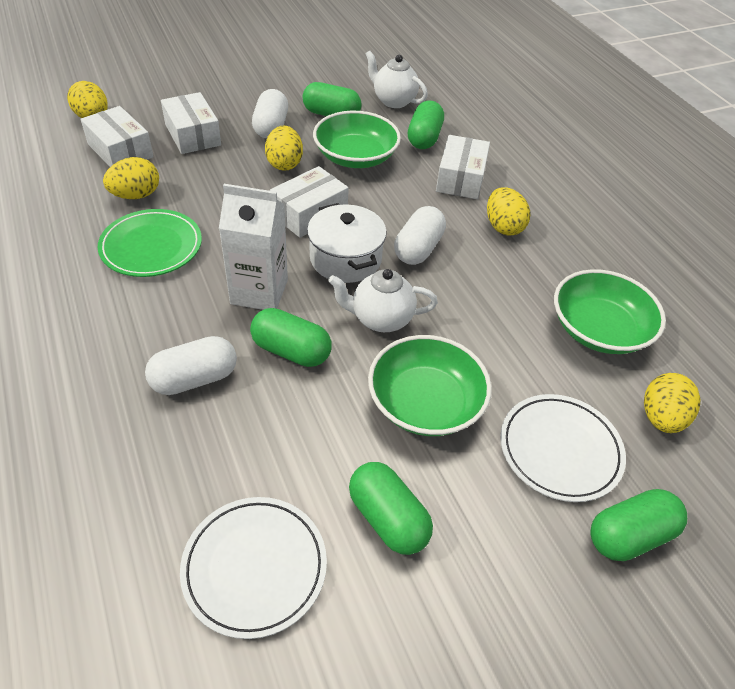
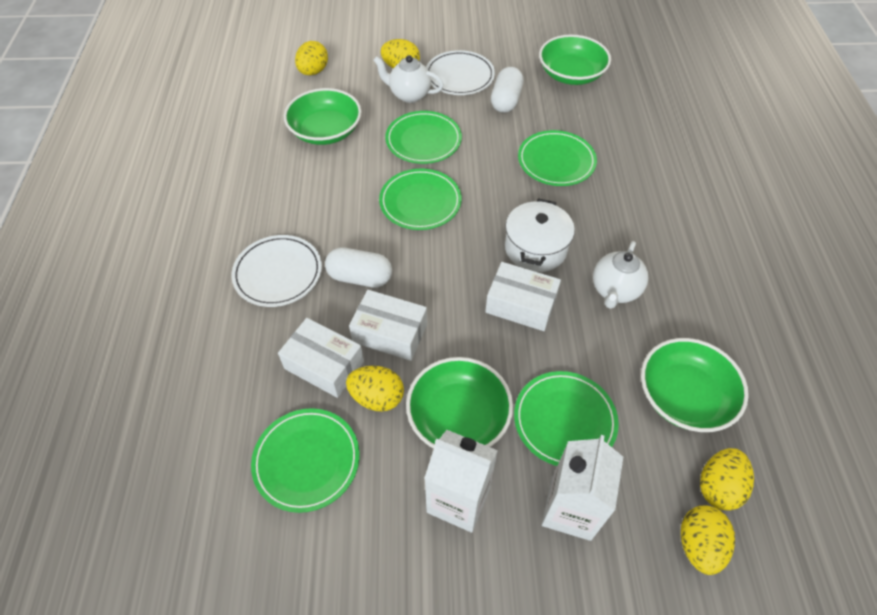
green bowl: [313,111,401,168] [368,335,492,436] [554,269,666,354] = 3 -> [284,88,362,145] [406,357,513,449] [539,34,611,85] [641,338,749,432] = 4
green capsule: [250,308,332,367] [303,82,362,116] [349,462,433,555] [408,101,444,149] [591,489,687,561] = 5 -> none = 0
green plate: [98,209,202,277] = 1 -> [251,408,360,513] [379,168,462,230] [385,111,462,164] [514,371,619,466] [518,130,597,186] = 5
white box: [81,106,154,167] [161,92,221,154] [270,166,349,238] [436,135,490,199] = 4 -> [278,318,364,398] [349,290,427,361] [485,262,561,331] = 3
white capsule: [145,336,237,395] [252,89,288,138] [394,206,446,265] = 3 -> [325,247,392,288] [491,67,524,113] = 2
white carton: [219,184,288,310] = 1 -> [424,430,498,532] [542,435,623,541] = 2

